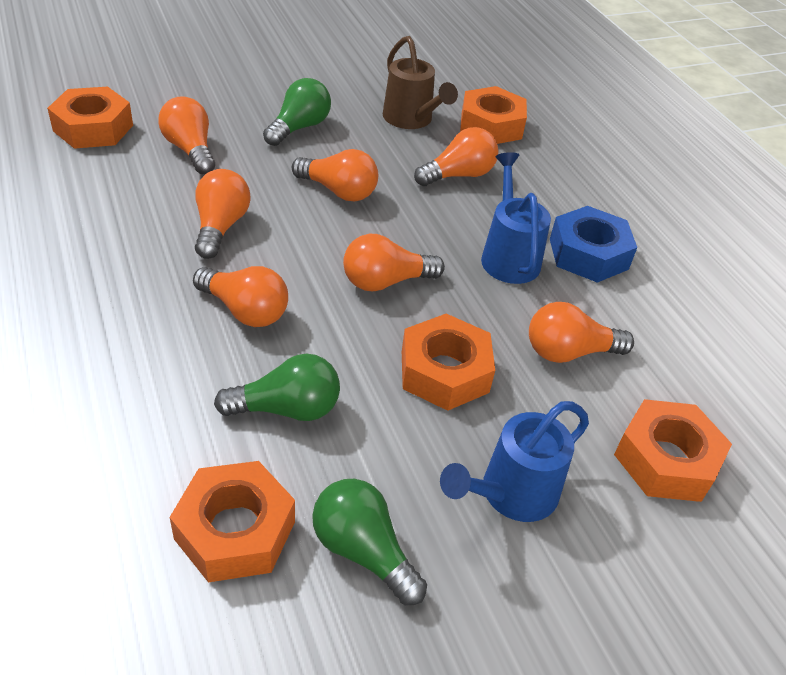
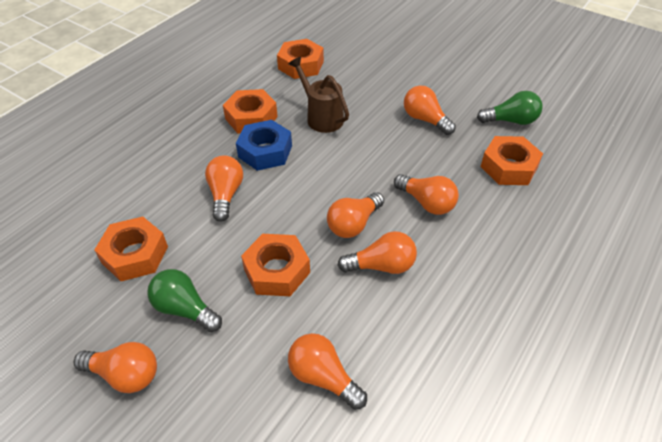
blue watering can: [440,401,589,522] [481,152,551,284] = 2 -> none = 0
green light bulb: [214,353,340,421] [263,78,331,146] [312,479,427,605] = 3 -> [147,269,222,332] [477,91,543,125] = 2

